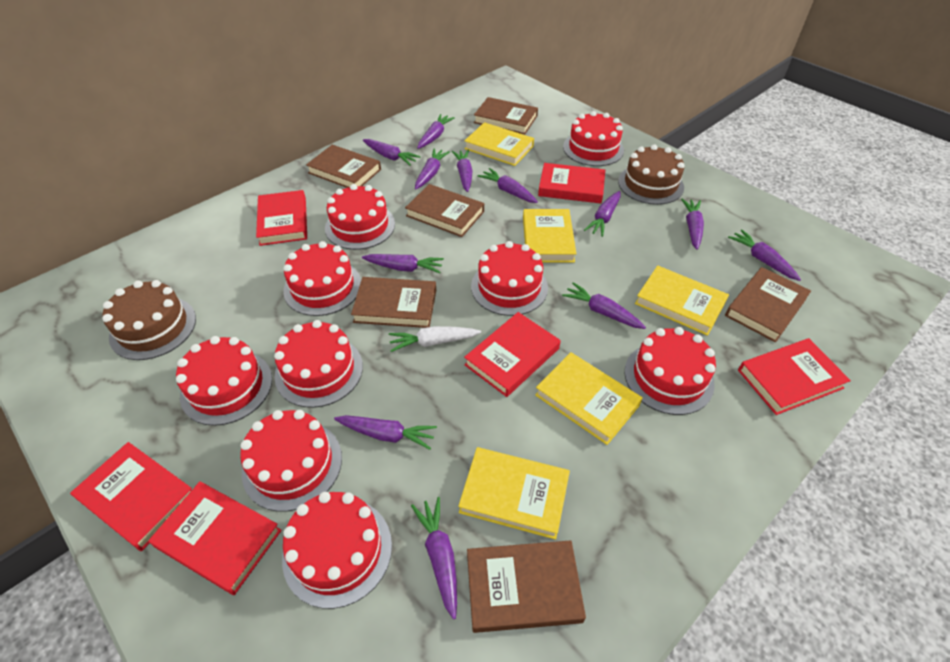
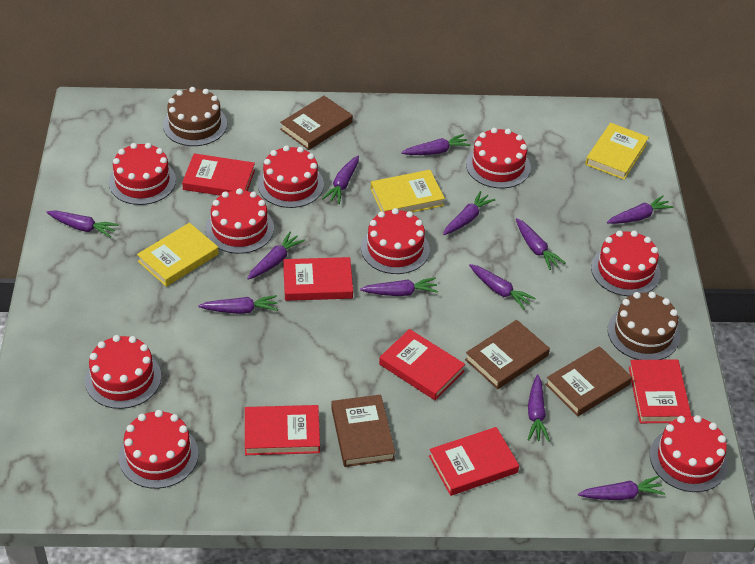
brown book: [306,145,381,188] [351,277,436,328] [405,184,484,237] [467,540,586,633] [474,97,538,134] [725,267,811,342] = 6 -> [280,96,353,150] [331,394,395,467] [465,320,550,389] [545,346,632,416] = 4
white carrot: [389,326,481,352] = 1 -> none = 0
yellow book: [458,447,570,540] [464,122,534,166] [523,209,577,263] [535,352,643,445] [635,265,729,336] = 5 -> [137,223,219,287] [371,170,445,212] [585,123,649,180] = 3

